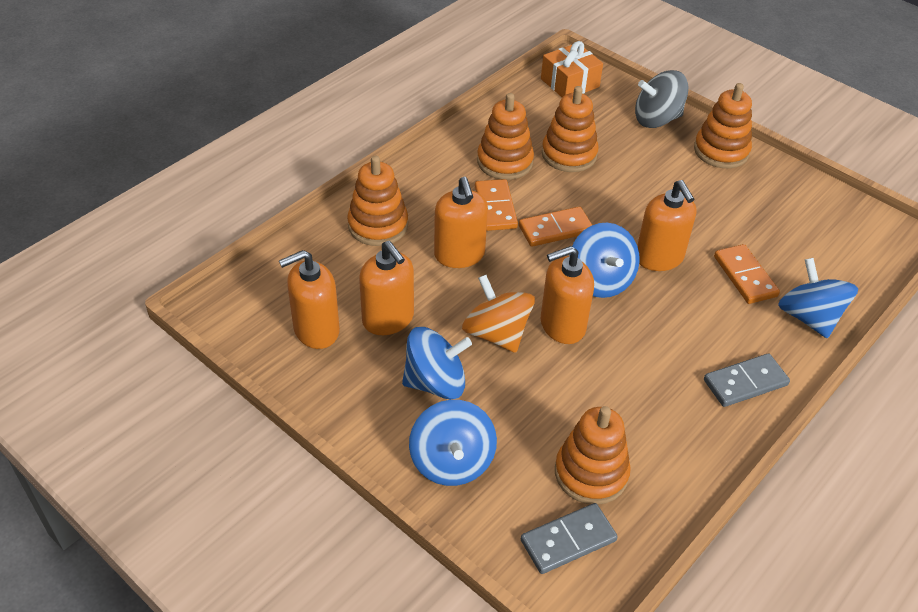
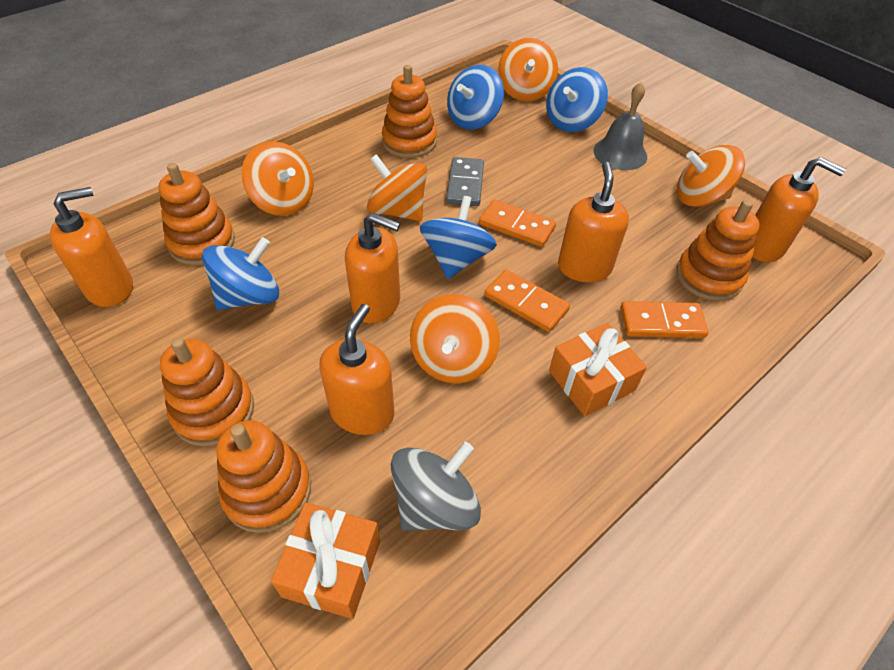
grey bell: none = 0 -> [593,82,647,170] = 1
grey domino: [521,503,618,574] [704,353,790,407] = 2 -> [446,157,484,206] = 1
orange gift: [541,41,603,97] = 1 -> [271,502,380,619] [549,323,647,416] = 2
orange spinning top: [462,275,535,353] = 1 -> [242,141,314,216] [367,154,427,221] [410,294,500,384] [498,38,558,101] [677,145,745,207] = 5

